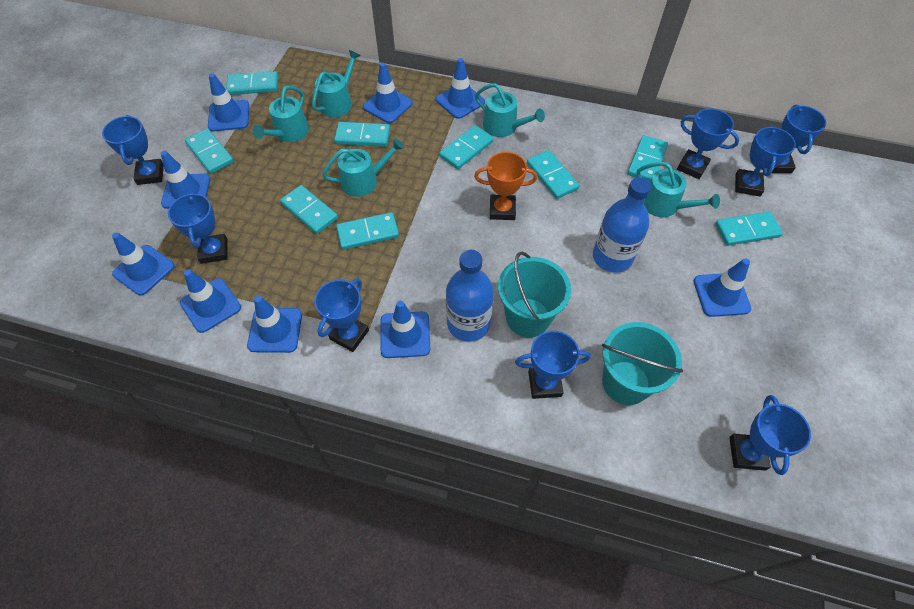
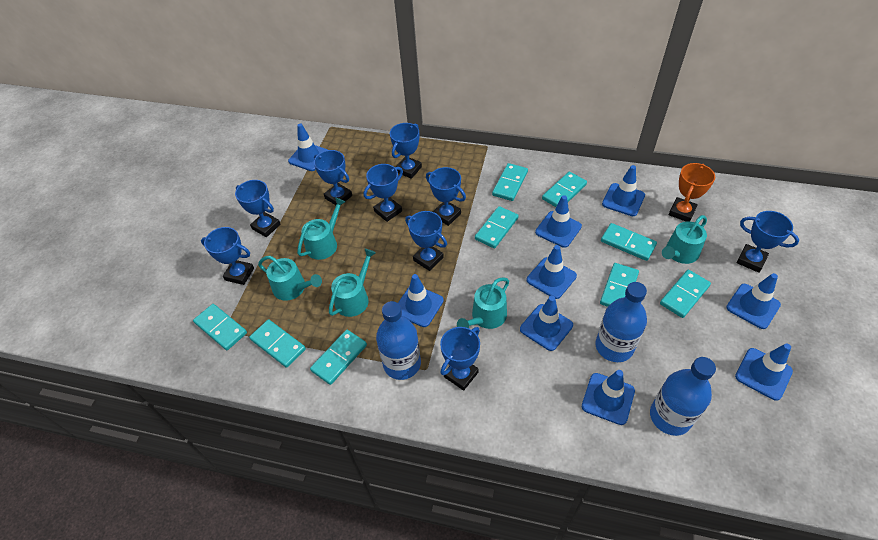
blue bottle: [446,250,494,342] [593,177,651,273] = 2 -> [376,301,421,380] [596,282,647,362] [650,357,716,436] = 3
blue trophy: [102,115,164,185] [168,192,228,264] [314,278,369,352] [515,331,591,399] [677,108,739,179] [729,395,811,475] [735,126,796,196] [767,105,826,173] = 8 -> [201,227,254,285] [235,180,281,237] [314,150,352,205] [364,164,403,222] [390,123,422,179] [405,211,447,271] [426,167,466,226] [440,327,480,391] [736,211,799,273] = 9
turquoise bucket: [498,252,571,338] [602,322,683,405] = 2 -> none = 0

